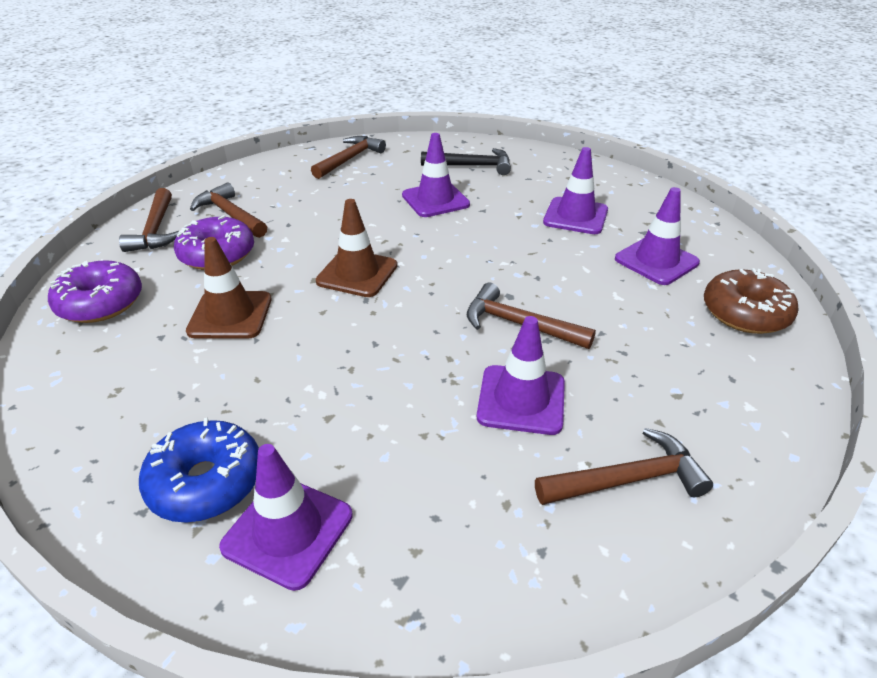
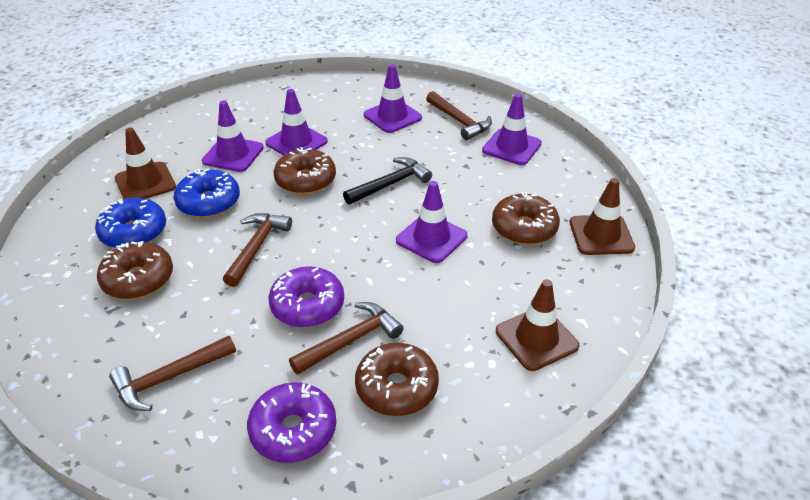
blue donut: [139,418,259,523] = 1 -> [95,198,166,248] [173,168,240,218] = 2
brown donut: [704,268,799,334] = 1 -> [97,241,173,299] [274,147,336,194] [355,343,439,416] [492,192,560,245] = 4
brown hammer: [119,188,179,252] [190,182,267,238] [311,136,386,179] [467,283,596,349] [535,428,713,505] = 5 -> [109,336,236,411] [223,213,292,287] [289,302,404,375] [426,91,492,140] = 4
brown traffic cone: [186,237,272,339] [316,199,397,297] = 2 -> [115,127,176,199] [496,279,580,371] [569,178,635,255] = 3

